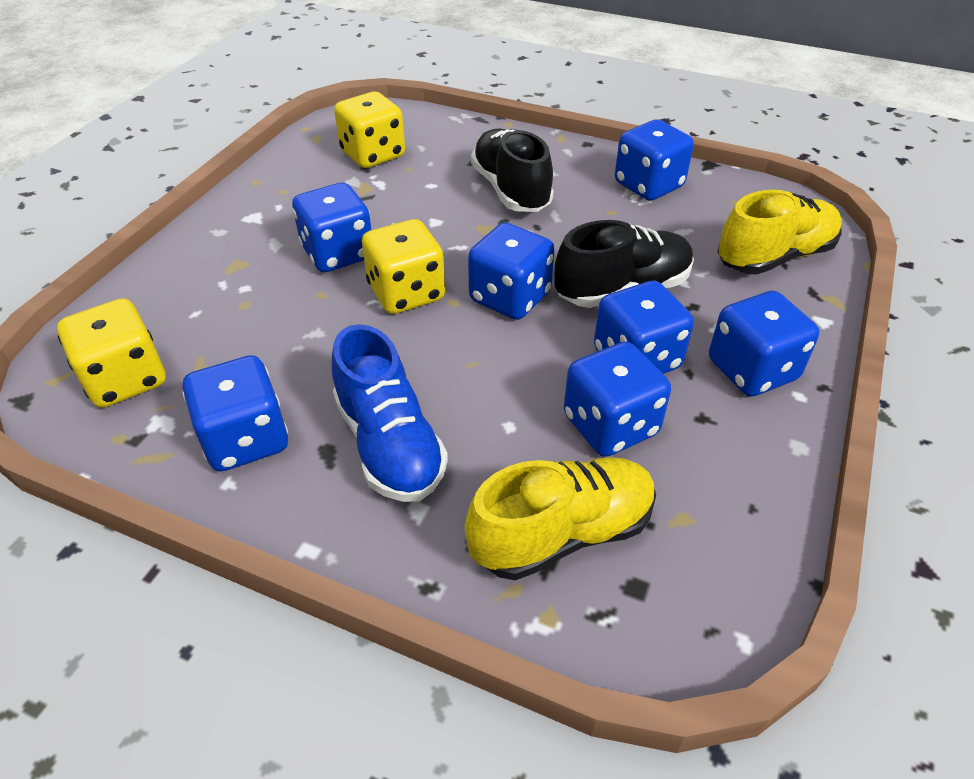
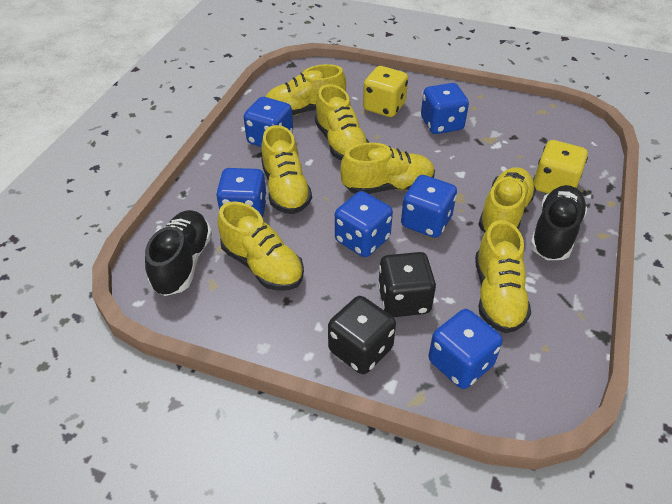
black dice: none = 0 -> [328,296,396,374] [378,252,436,317] = 2
blue dice: [182,355,288,471] [292,183,371,272] [468,223,555,320] [564,341,671,457] [594,281,694,374] [615,120,694,201] [709,291,819,397] = 7 -> [216,168,267,218] [244,97,293,147] [335,191,393,257] [401,175,457,238] [421,83,469,134] [429,309,503,389] = 6
blue shoe: [332,324,448,502] = 1 -> none = 0
yellow dice: [57,298,166,408] [334,92,405,168] [362,219,445,314] = 3 -> [363,66,408,117] [533,140,588,194] = 2
yellow shoe: [465,457,656,580] [718,190,842,275] = 2 -> [217,201,304,291] [261,125,312,214] [265,64,346,116] [315,84,369,161] [340,143,435,194] [475,220,531,333] [478,167,536,232] = 7

